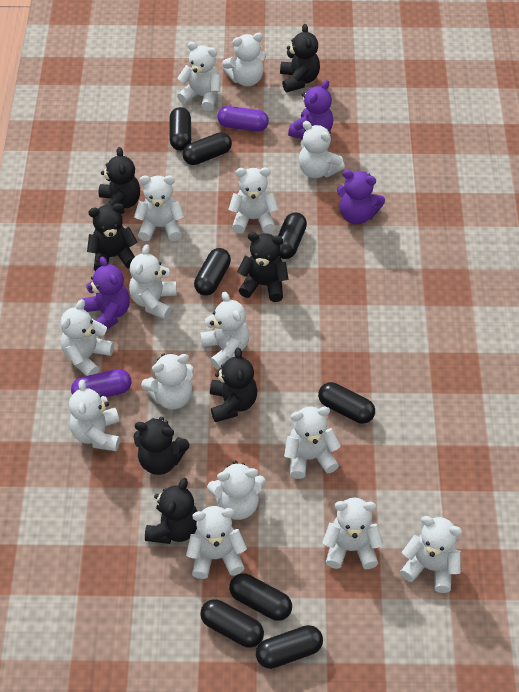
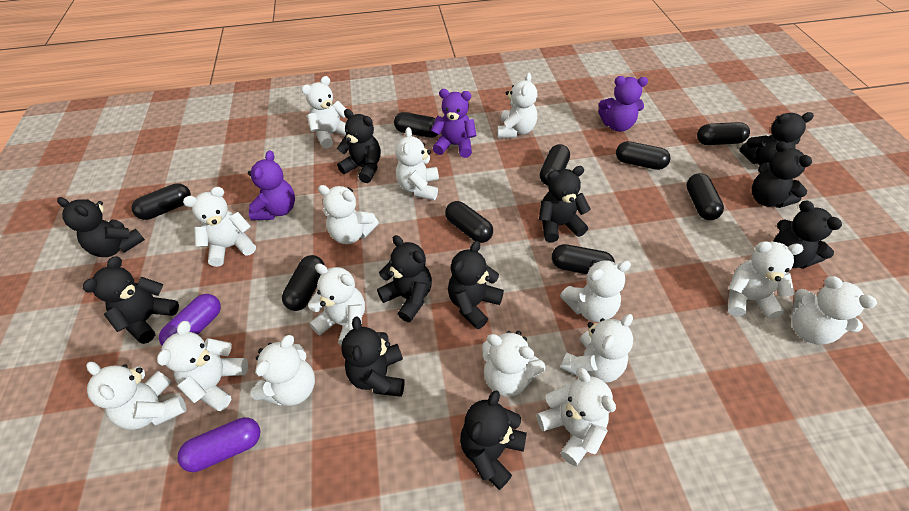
black capsule: [170,107,191,151] [183,132,232,165] [194,248,231,296] [200,599,264,647] [229,573,292,621] [256,625,323,669] [278,212,307,259] [318,382,375,424] = 8 -> [132,183,191,220] [282,255,325,311] [394,112,438,138] [445,201,493,243] [540,144,570,186] [552,244,615,274] [616,141,671,170] [686,173,724,220] [697,122,750,145] = 9
black teddy bear: [87,203,138,271] [99,147,140,214] [134,417,190,475] [145,478,197,544] [210,348,257,422] [237,232,289,302] [280,24,320,92] = 7 -> [57,197,145,257] [83,256,179,344] [337,109,381,183] [341,316,405,397] [377,235,432,322] [448,241,504,329] [460,390,527,490] [539,166,591,242] [739,112,814,166] [752,141,812,208] [773,200,842,269] = 11

